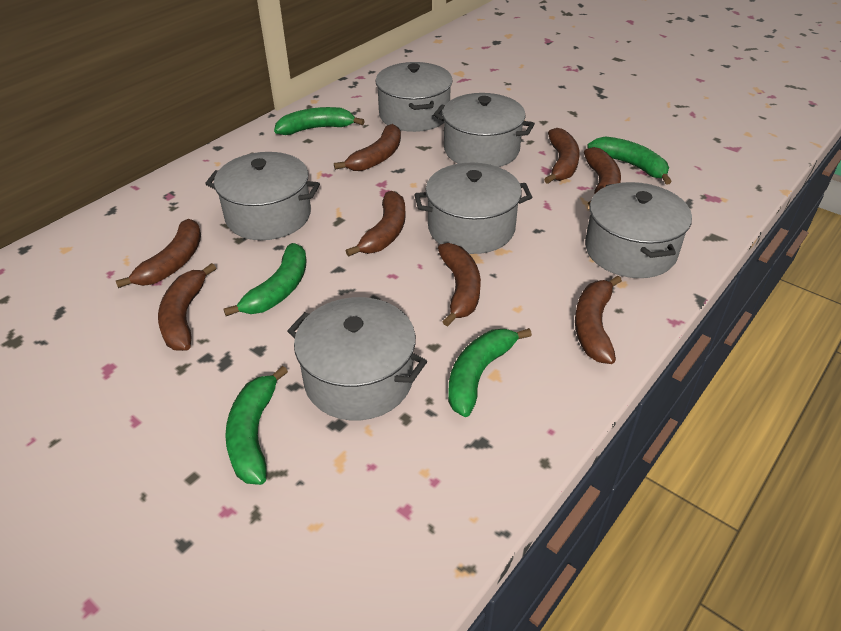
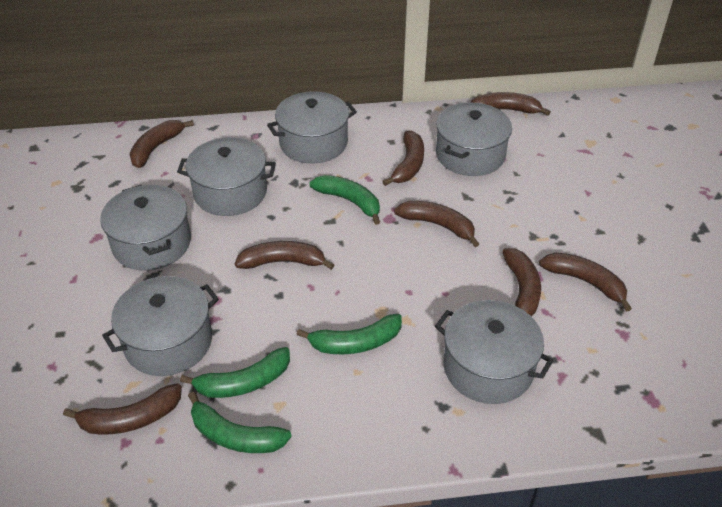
green banana: [223,243,307,316] [225,366,288,485] [274,107,365,135] [448,328,532,417] [587,136,672,185] = 5 -> [180,347,290,398] [188,392,292,453] [296,314,402,354] [309,175,380,224] = 4

